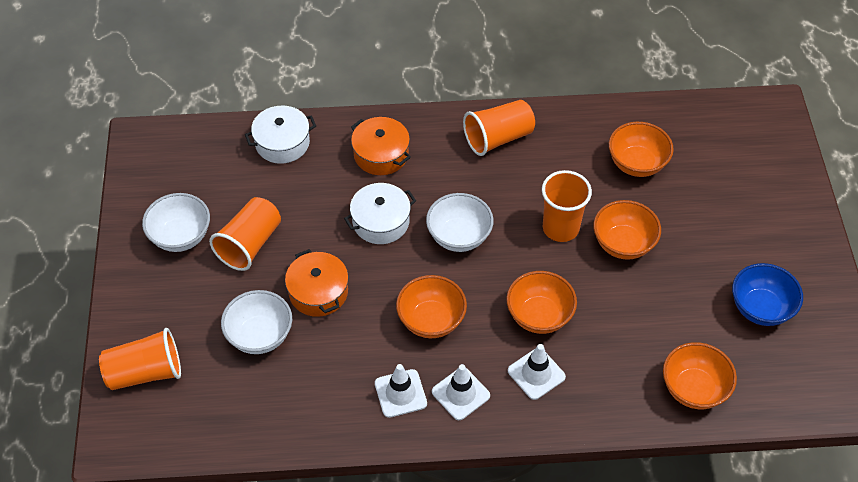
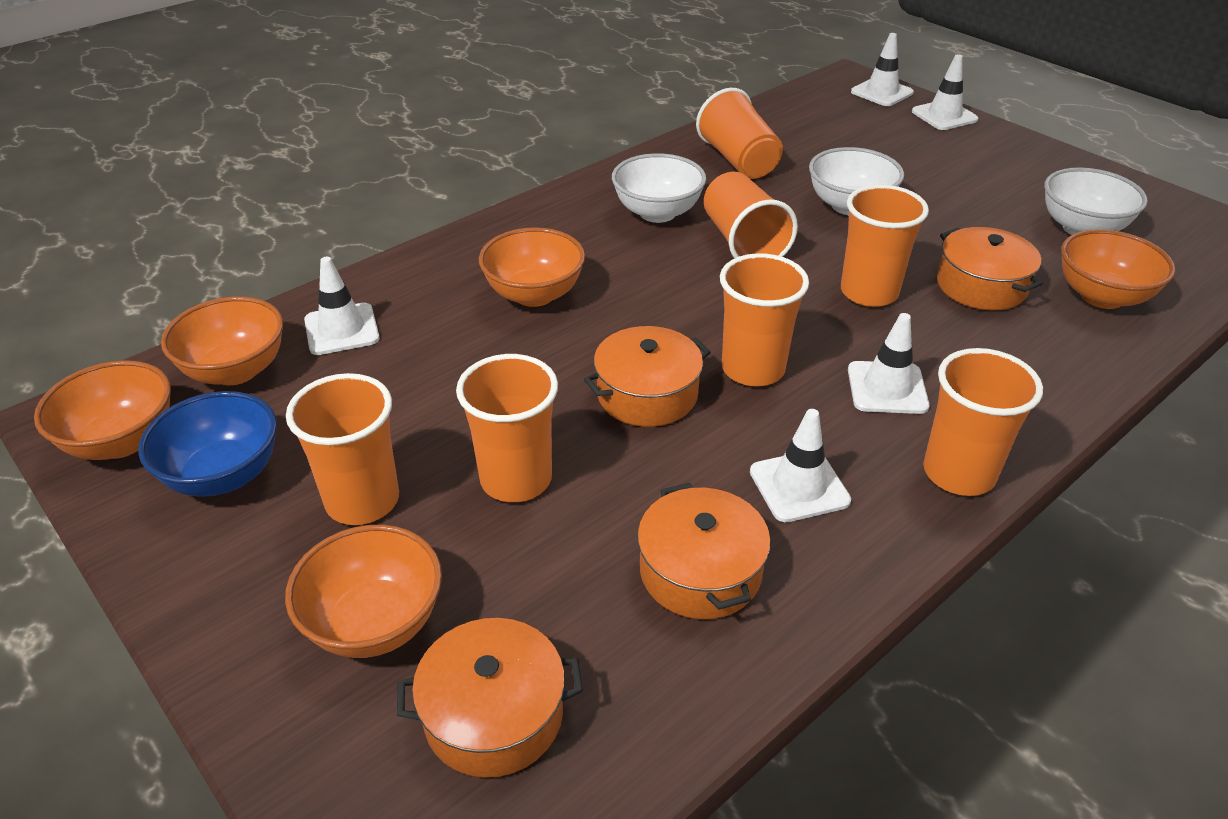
orange cup: [99,328,181,390] [209,197,281,271] [463,100,535,156] [542,170,592,242] = 4 -> [286,373,399,525] [456,354,558,502] [696,88,783,179] [704,172,798,258] [720,253,809,386] [841,185,929,307] [923,348,1043,496] = 7
orange pot: [285,249,349,317] [351,117,411,175] = 2 -> [397,618,583,778] [584,326,711,427] [637,483,771,619] [937,227,1043,310] = 4
white pot: [245,106,316,164] [344,183,416,244] = 2 -> none = 0
white traffic cone: [375,364,427,418] [432,364,490,420] [508,344,566,400] = 3 -> [304,257,380,355] [750,409,851,522] [848,313,930,414] [851,33,914,106] [912,54,978,130] = 5

